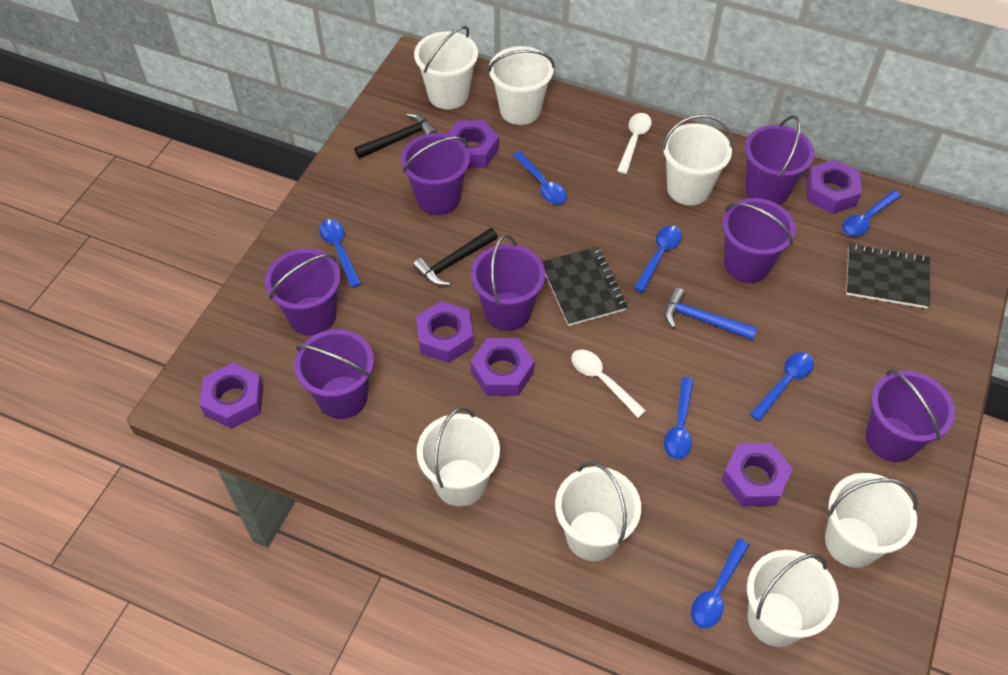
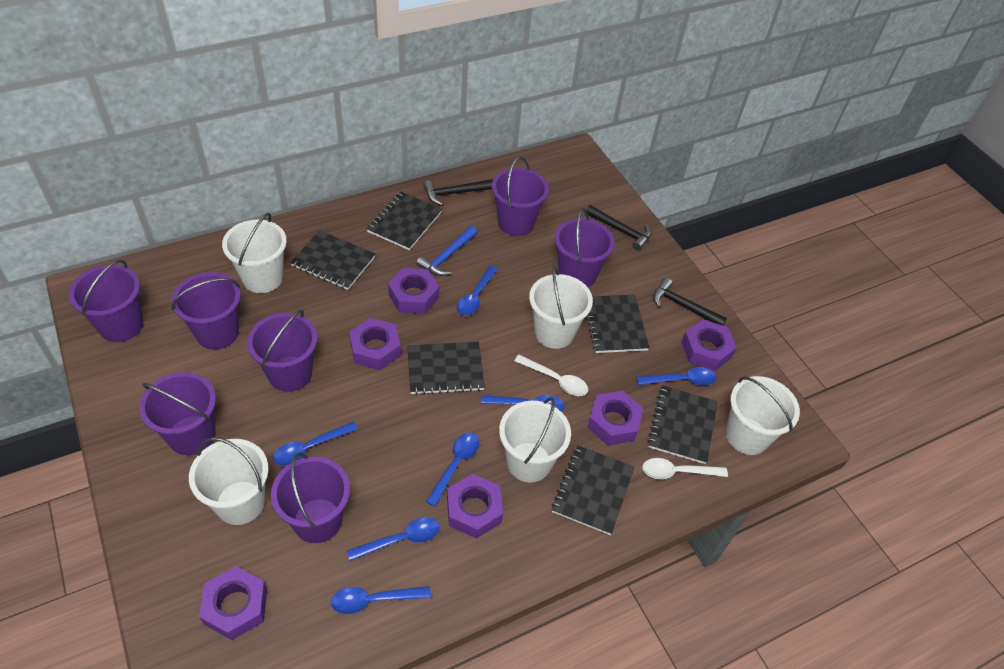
black hammer: [354,113,437,159] [413,228,498,286] = 2 -> [423,179,493,206] [586,205,651,251] [653,278,727,326] = 3
black notebook: [542,247,628,326] [846,244,930,309] = 2 -> [290,230,375,290] [367,192,442,250] [408,342,485,395] [551,445,635,535] [587,295,650,353] [647,386,718,464] = 6
white bucket: [414,26,478,109] [417,407,500,507] [488,46,555,125] [555,461,641,561] [662,114,733,205] [747,550,839,647] [825,473,918,568] = 7 -> [189,437,269,525] [222,213,287,293] [499,397,571,482] [529,265,593,349] [726,376,800,455] = 5

